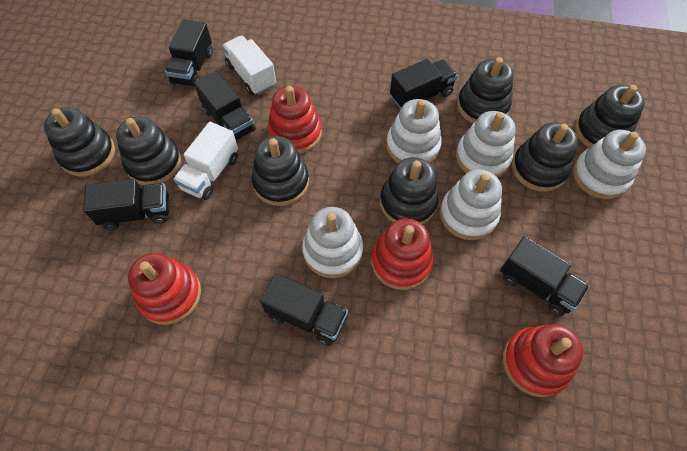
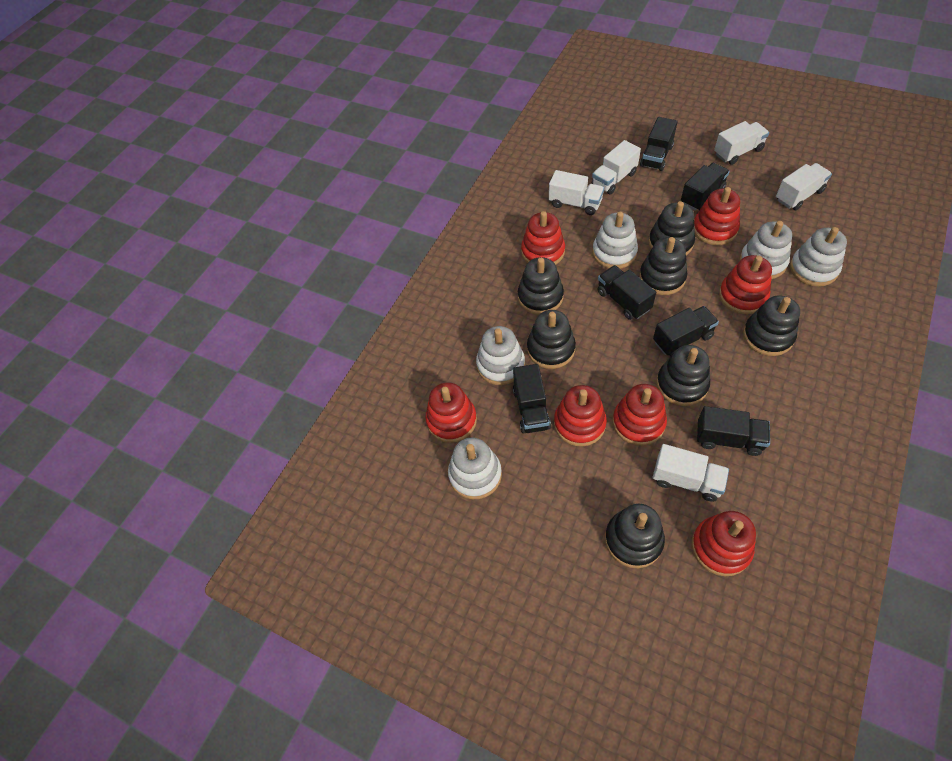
red stacking toy: [128,253,201,325] [268,86,322,154] [371,218,433,290] [503,324,583,397] = 4 -> [425,382,477,443] [521,211,565,265] [554,385,607,446] [613,384,667,446] [691,511,756,576] [694,187,740,245] [719,255,772,315] = 7
white truck: [173,122,238,200] [222,35,276,95] = 2 -> [549,170,604,215] [592,140,641,194] [653,444,729,502] [714,121,769,165] [776,163,832,210] = 5

